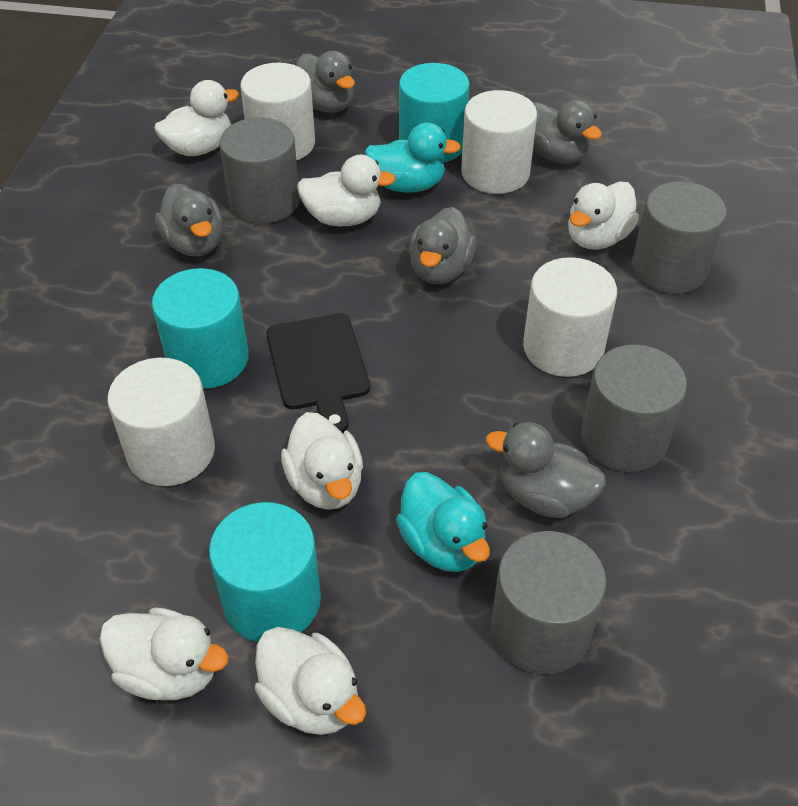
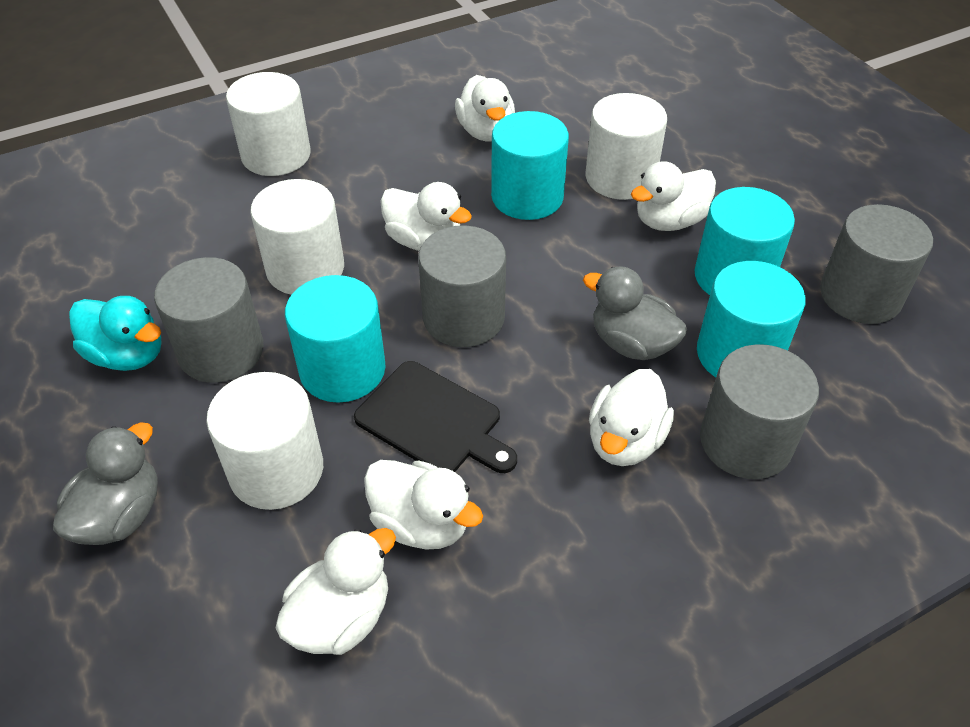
grey duck: [155,184,223,256] [296,51,355,113] [409,207,476,284] [486,422,606,518] [533,100,602,164] = 5 -> [53,422,158,545] [583,266,687,360] = 2
turquoise cylinder: [152,268,249,389] [209,502,321,642] [399,63,470,163] = 3 -> [285,275,386,403] [491,111,569,220] [694,187,795,295] [697,261,806,377] = 4
turquoise duck: [365,122,461,193] [396,472,490,572] = 2 -> [69,296,161,371] = 1

